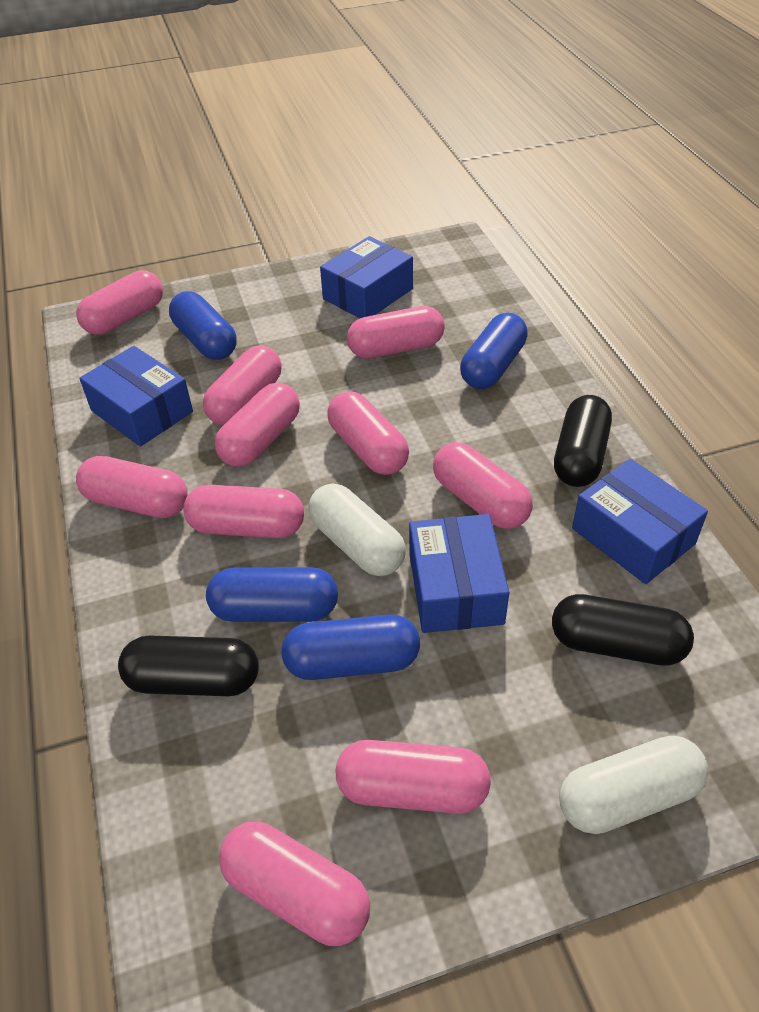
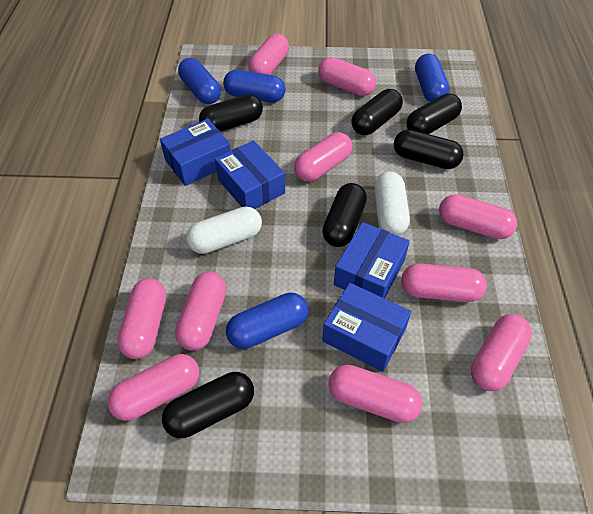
black capsule: [118,636,259,696] [552,594,694,666] [554,395,612,487] = 3 -> [162,372,254,438] [199,94,263,132] [322,183,367,247] [351,89,403,135] [394,130,464,169] [407,93,462,134] = 6

